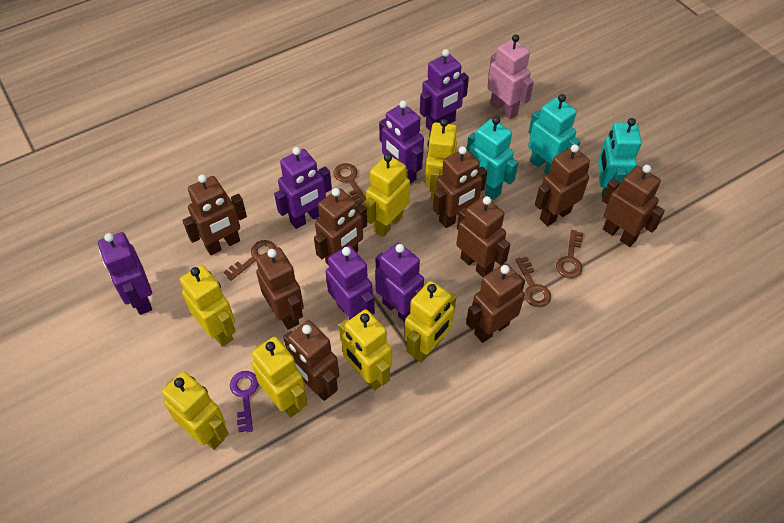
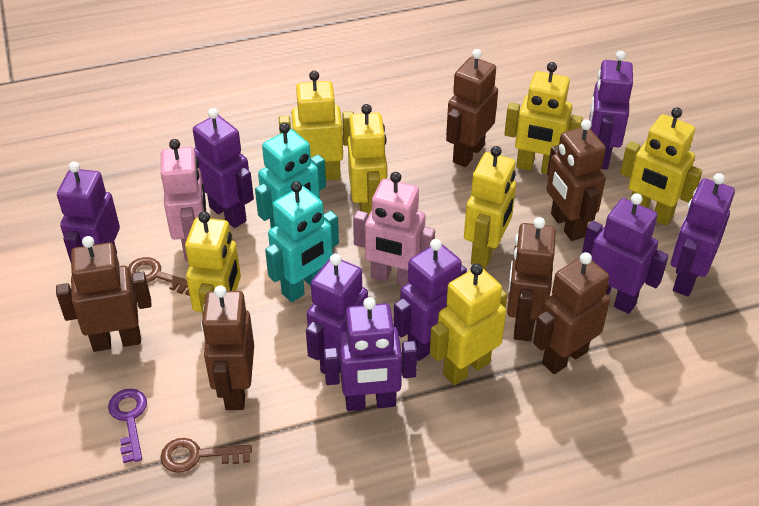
brown key: [224,240,276,281] [333,163,366,205] [515,257,551,307] [556,230,583,278] = 4 -> [128,257,190,296] [160,438,252,473] = 2
brown robot: [182,174,247,255] [256,247,304,330] [283,320,339,401] [314,188,367,266] [433,146,487,228] [457,196,510,277] [466,263,525,343] [535,144,590,226] [602,165,665,247] = 9 -> [56,236,152,352] [201,285,254,410] [446,49,498,167] [507,217,556,341] [533,252,610,374] [546,119,606,241] = 6
pink robot: [488,34,534,119] = 1 -> [161,139,206,261] [353,172,435,286] = 2
purple robot: [98,232,152,315] [274,147,332,229] [326,245,375,320] [375,242,424,322] [379,100,424,184] [420,49,469,131] = 6 -> [57,161,120,262] [193,108,254,228] [306,254,368,374] [324,297,417,411] [394,239,467,361] [582,193,669,314] [589,51,633,169] [671,173,735,296] = 8
turquoise robot: [467,116,518,200] [528,94,580,174] [598,118,642,198] = 3 -> [255,123,326,228] [265,181,339,302] = 2

